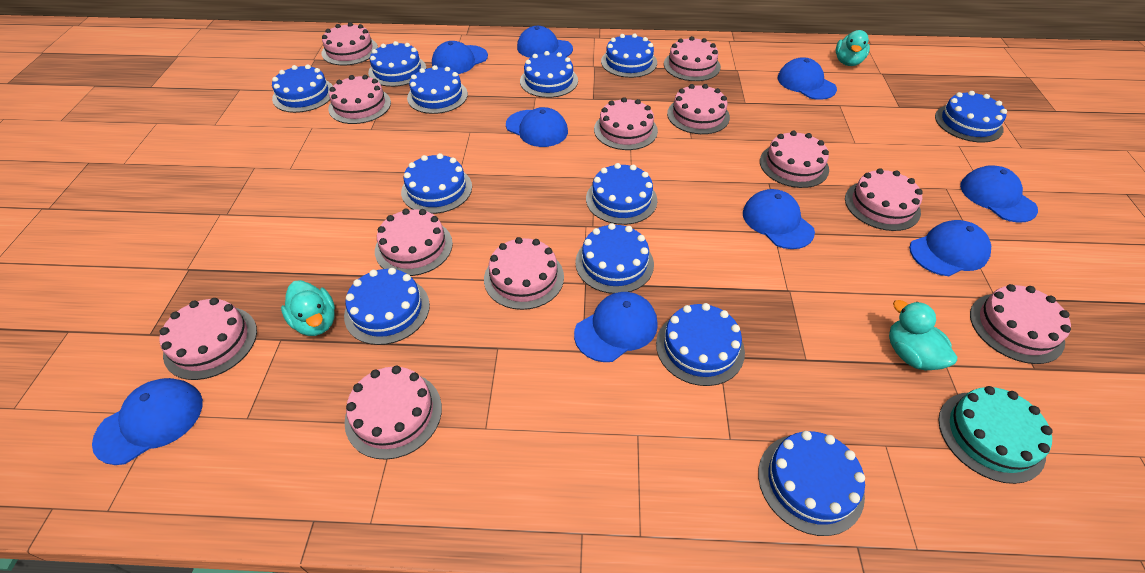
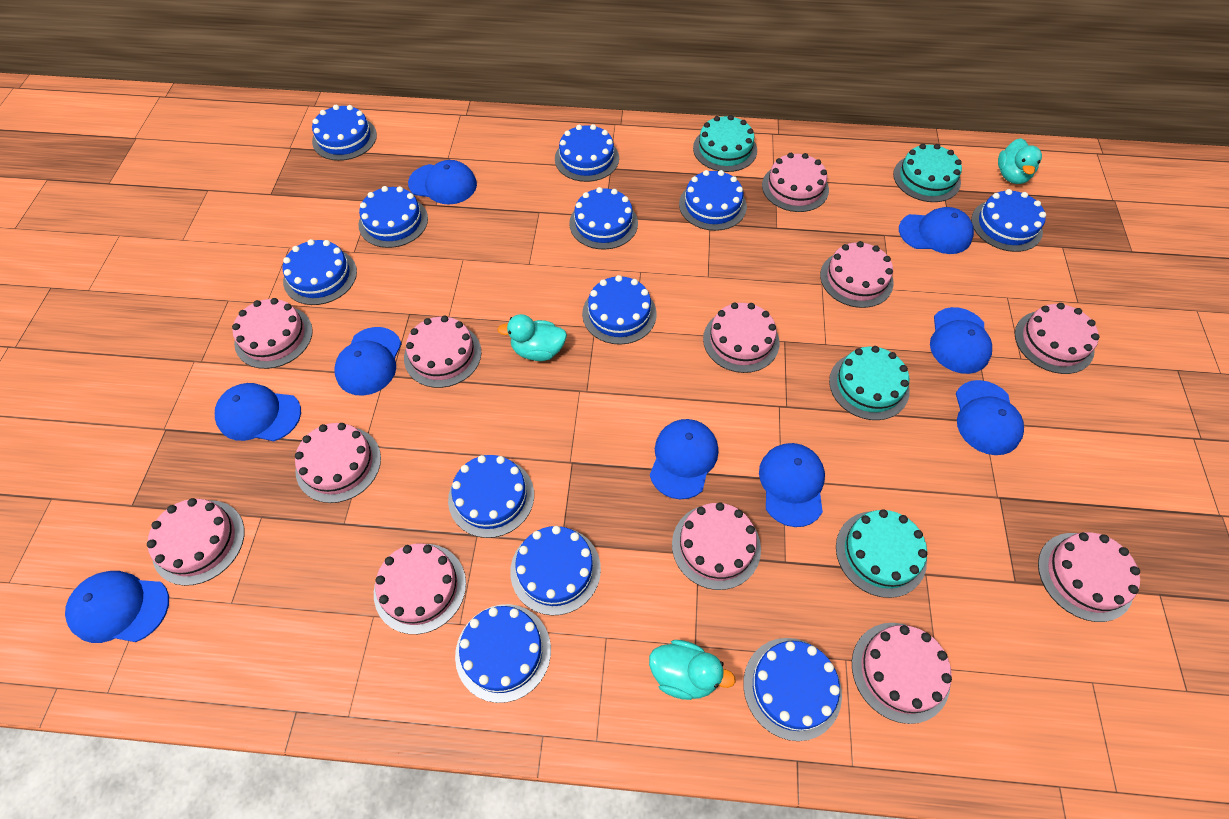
turquoise cake: [938,386,1053,484] = 1 -> [693,115,757,172] [829,346,910,420] [836,509,927,598] [893,144,962,202] = 4

